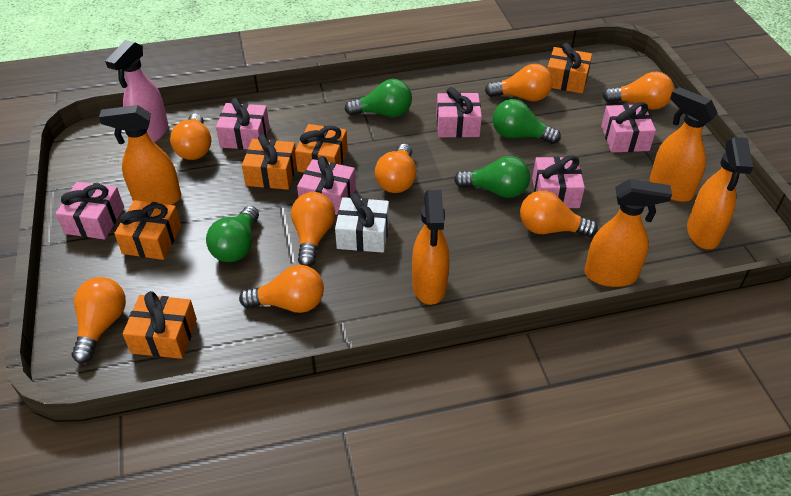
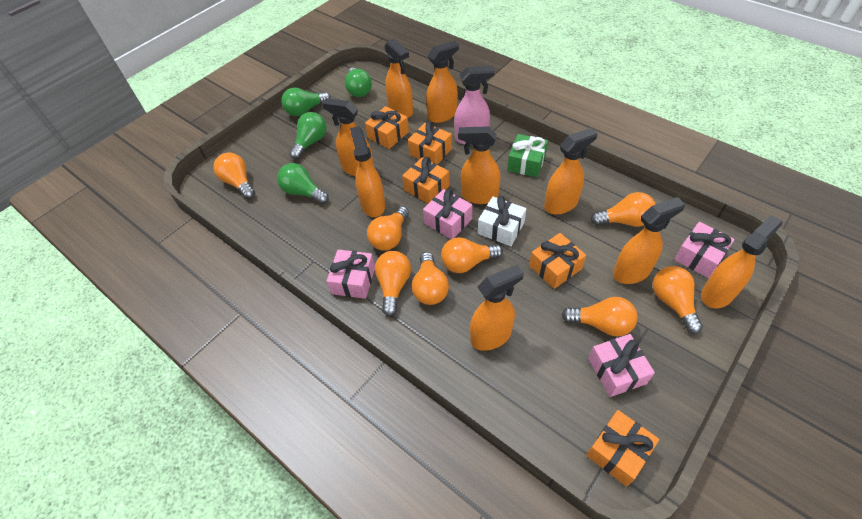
green gift: none = 0 -> [507,134,548,177] = 1
orange spray bottle: [99,105,181,205] [412,190,449,305] [584,179,672,287] [649,87,718,202] [687,137,753,249] = 5 -> [322,98,374,176] [350,126,385,217] [384,39,413,118] [426,41,459,123] [458,127,500,204] [470,265,524,351] [544,128,598,214] [613,197,685,284] [701,215,782,308] = 9
pink gift: [55,182,124,239] [216,98,269,149] [297,156,356,215] [436,87,482,138] [532,156,585,208] [601,102,656,153] = 6 -> [327,250,375,299] [423,189,473,239] [588,334,655,397] [674,222,735,278] = 4

